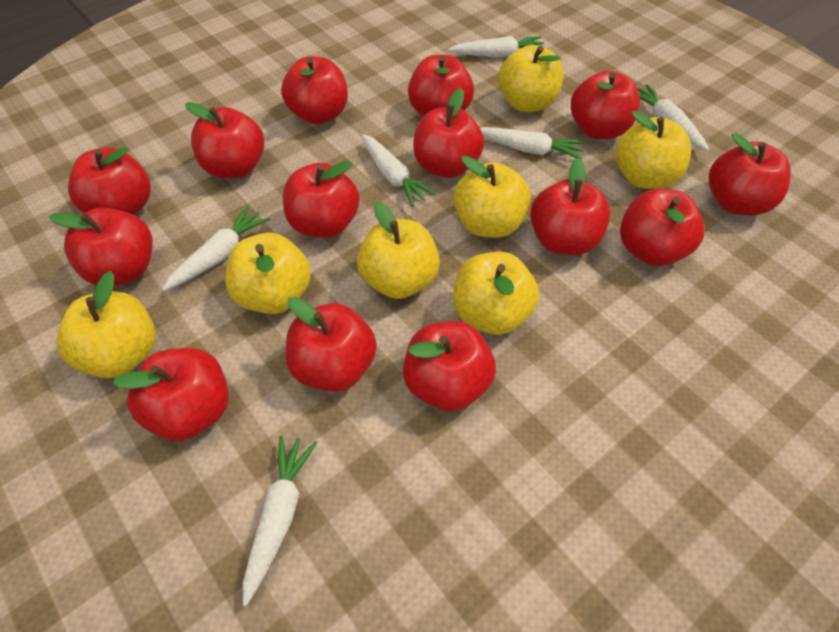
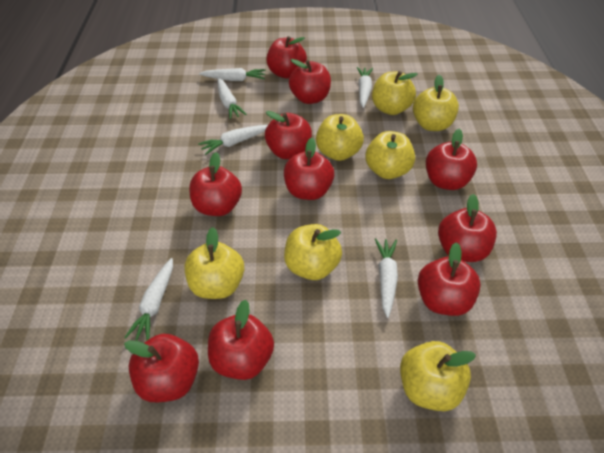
red apple: [49,208,153,286] [68,147,151,215] [112,348,229,441] [185,102,264,178] [281,56,348,124] [283,161,359,238] [286,297,377,392] [403,321,496,412] [408,55,474,116] [413,88,484,178] [530,158,610,255] [571,70,640,139] [620,189,704,266] [709,133,791,215] = 14 -> [124,334,199,402] [189,152,242,216] [208,300,274,380] [265,111,312,159] [266,36,307,79] [284,138,334,200] [289,59,331,104] [418,242,481,316] [426,129,477,190] [438,194,497,262] = 10

